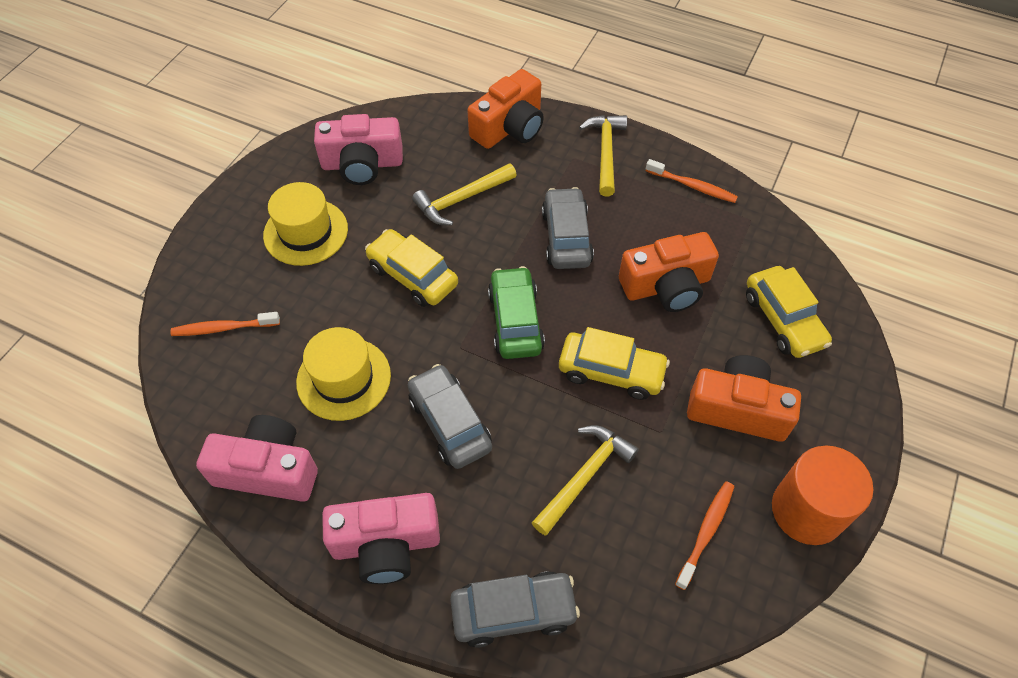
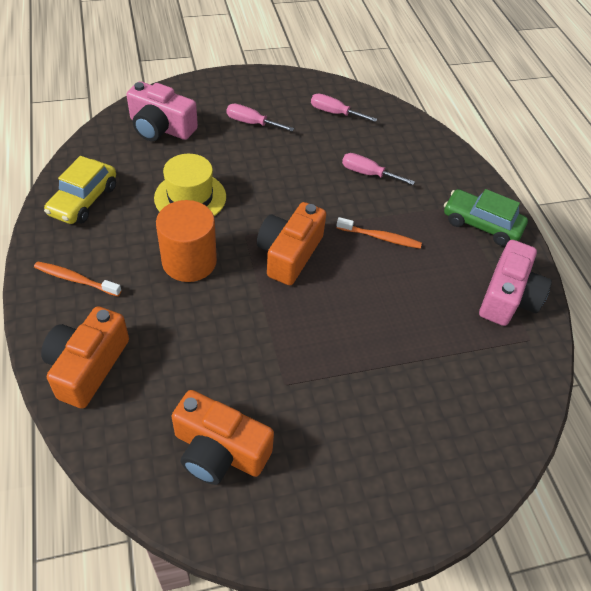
grey car: [408,364,492,469] [450,571,580,648] [542,187,594,269] = 3 -> none = 0
orange toothbrush: [170,312,280,336] [645,159,738,203] [675,481,735,590] = 3 -> [34,261,122,296] [336,217,422,249] = 2
pink camera: [196,415,318,502] [314,114,403,185] [322,493,440,584] = 3 -> [126,81,198,141] [479,240,552,326] = 2
pink screwdriver: none = 0 -> [227,104,294,131] [311,93,377,122] [342,153,415,185] = 3
yellow car: [365,229,458,307] [559,327,670,400] [746,266,832,358] = 3 -> [44,156,116,224] = 1
yellow hammer: [412,163,517,225] [532,425,639,536] [579,115,627,196] = 3 -> none = 0
yellow hat: [263,182,348,266] [296,327,391,421] = 2 -> [154,154,226,216] = 1

